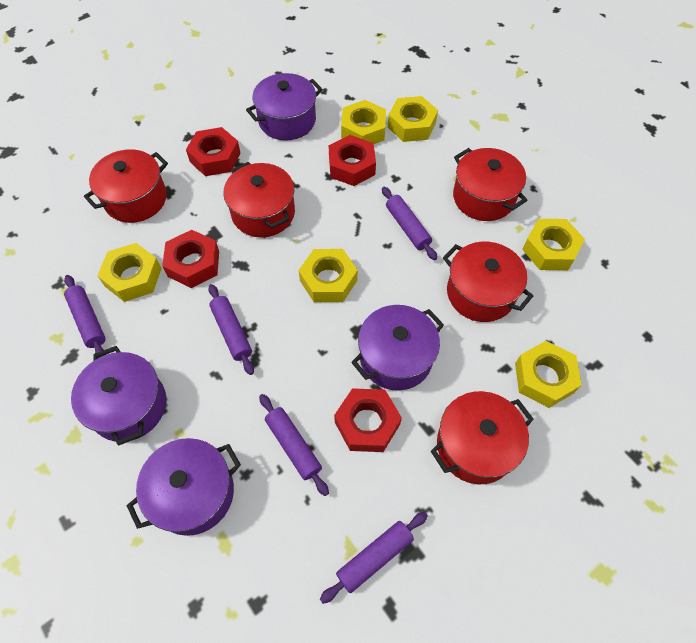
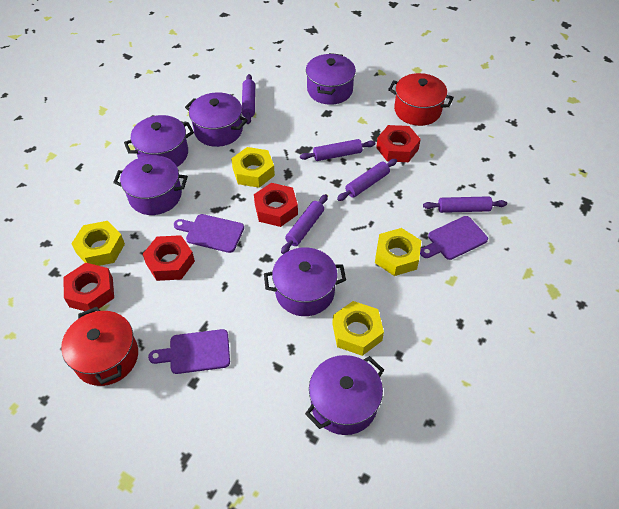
purple cutting board: none = 0 -> [148,329,230,374] [174,214,244,253] [420,216,488,260] = 3
purple pot: [71,346,166,445] [127,438,241,536] [246,73,323,141] [351,305,444,390] = 4 -> [113,155,188,215] [124,115,194,167] [185,92,248,147] [264,247,346,316] [305,355,384,435] [306,53,356,105] = 6
red pot: [84,149,168,223] [224,162,295,238] [431,391,534,484] [443,241,533,322] [453,148,528,221] = 5 -> [61,307,138,386] [388,73,454,126] = 2
yellow nut: [97,243,162,302] [299,249,358,302] [341,100,386,144] [388,96,438,142] [515,341,582,408] [522,219,585,270] = 6 -> [71,221,125,266] [231,147,275,188] [332,301,384,356] [375,228,421,276] = 4

